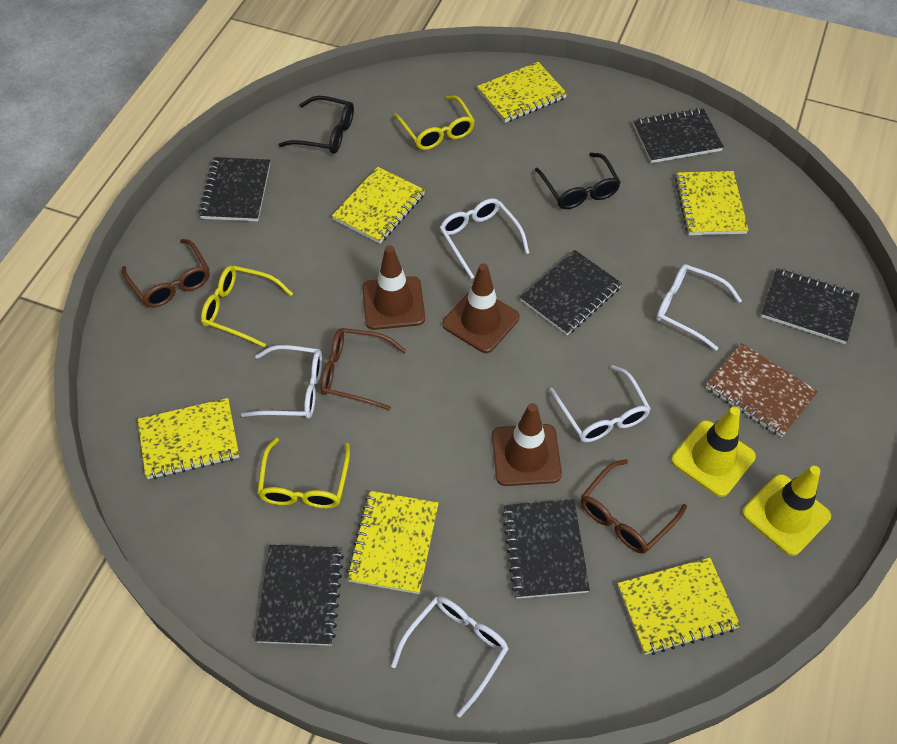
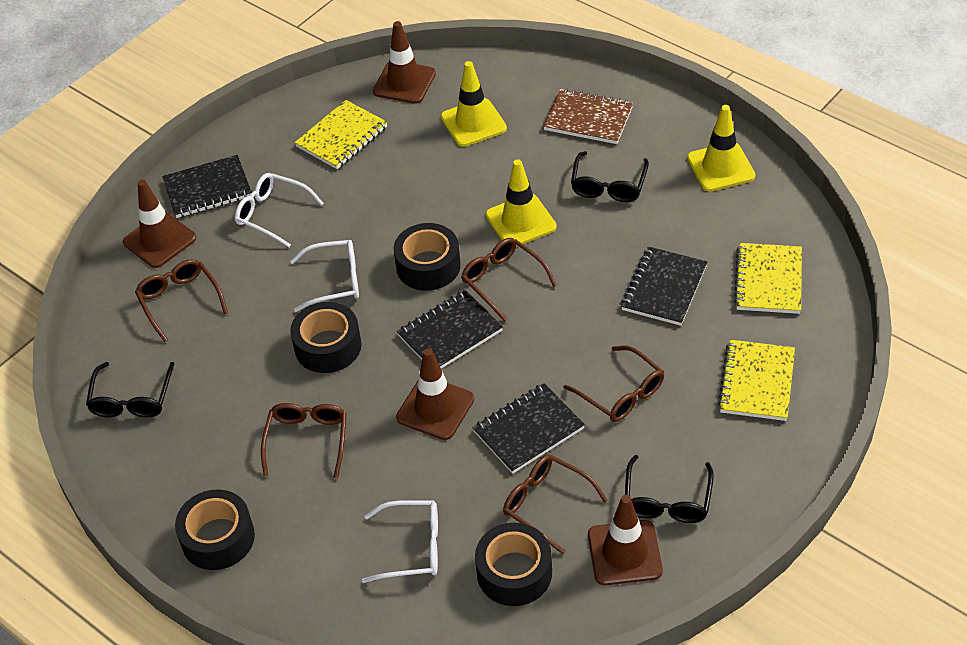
black glasses: [278,96,354,154] [535,152,621,209] = 2 -> [86,362,174,417] [571,151,649,202] [625,455,714,523] = 3
black notebook: [198,157,270,221] [255,545,344,646] [502,499,590,599] [520,250,622,335] [633,108,724,163] [761,268,860,344] = 6 -> [162,155,252,218] [397,290,503,369] [472,383,585,474] [621,246,707,326] = 4
black tape: none = 0 -> [175,490,255,570] [290,302,362,373] [394,223,461,291] [475,523,552,606] = 4
brown glasses: [122,239,210,308] [321,328,406,411] [581,459,687,554] = 3 -> [135,259,228,342] [261,403,347,478] [461,238,557,322] [503,455,608,554] [564,346,664,422] = 5
brown traffic cone: [362,245,425,330] [443,263,519,353] [492,403,562,486] = 3 -> [123,180,196,268] [373,21,436,104] [396,348,474,440] [588,495,663,585] = 4
white glasses: [241,345,322,419] [391,596,509,717] [440,198,529,279] [549,365,651,442] [656,264,742,350] = 5 -> [235,173,324,247] [290,240,359,312] [362,500,438,583] = 3
yellow glasses: [201,265,293,347] [257,438,350,508] [394,96,475,150] = 3 -> none = 0
yellow notebook: [138,398,239,479] [332,167,425,244] [346,491,439,594] [477,62,567,123] [618,558,741,655] [675,171,748,235] = 6 -> [295,100,388,169] [718,340,795,421] [734,243,802,314] = 3
yellow traffic cone: [671,407,756,497] [742,466,831,556] = 2 -> [441,61,507,147] [485,159,557,247] [687,105,756,192] = 3

